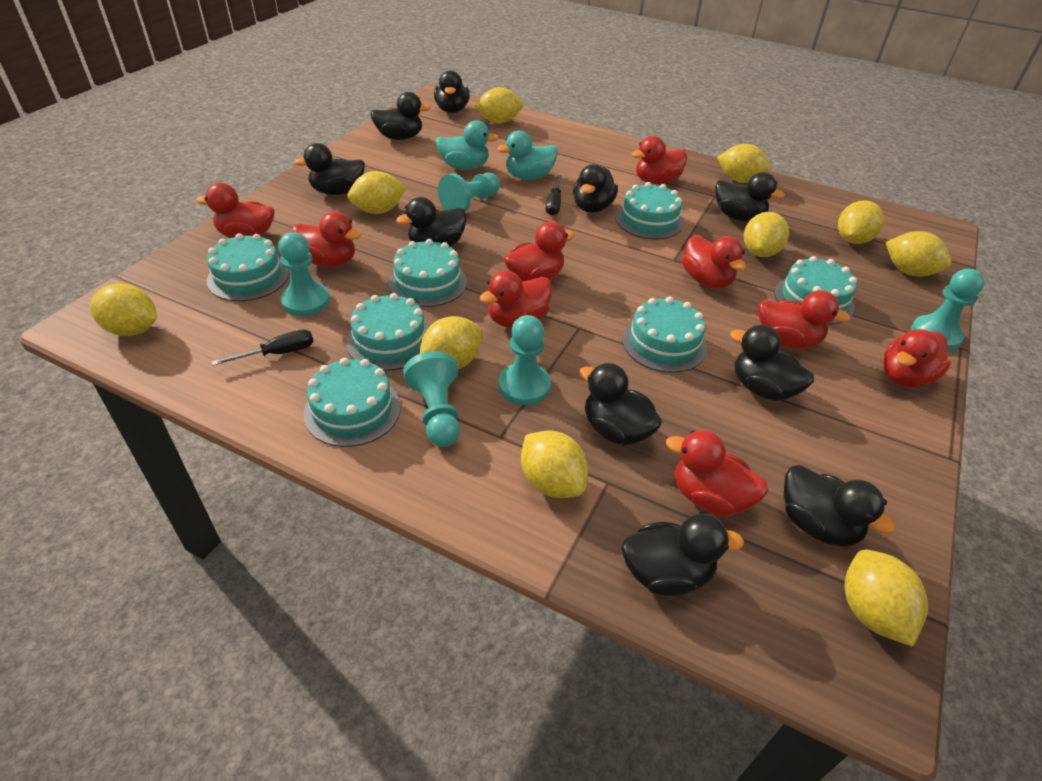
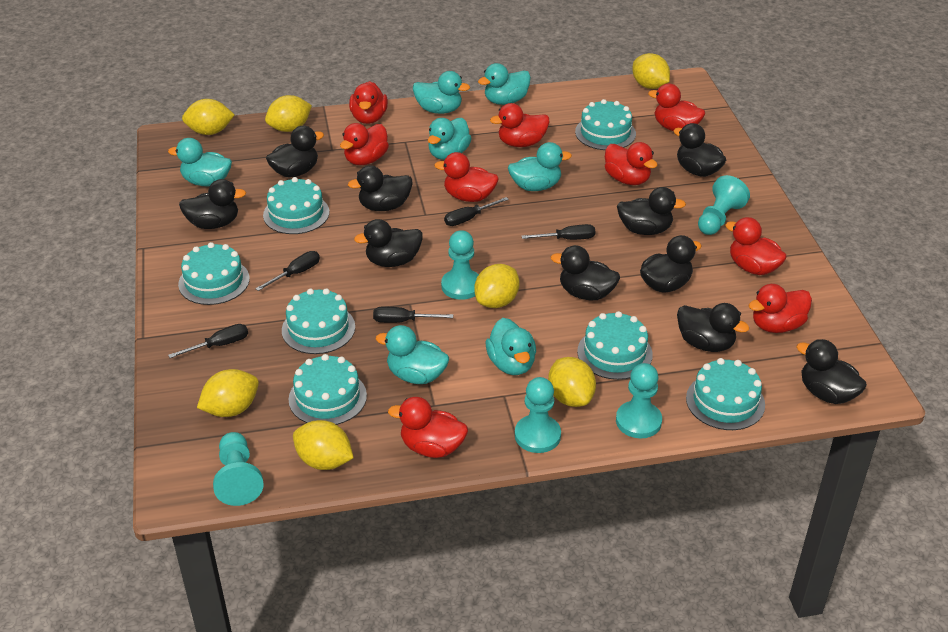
black screwdriver: [212,329,314,366] [546,175,562,216] = 2 -> [168,324,248,358] [255,251,320,291] [373,307,453,323] [444,197,509,226] [522,224,596,240] = 5
turquoise duck: [435,120,499,170] [497,131,558,180] = 2 -> [168,138,232,186] [376,325,449,384] [413,71,470,114] [428,118,472,160] [478,63,531,105] [486,318,536,375] [508,142,572,191] = 7
yellow lemon: [90,284,157,336] [348,171,406,214] [419,316,482,369] [475,87,523,123] [521,430,588,498] [717,144,771,183] [744,212,789,257] [838,200,884,244] [844,550,928,646] [885,231,952,276] = 10 -> [182,99,235,135] [197,369,259,417] [265,95,312,132] [293,420,354,470] [474,264,520,308] [548,357,596,407] [632,53,670,89] = 7

